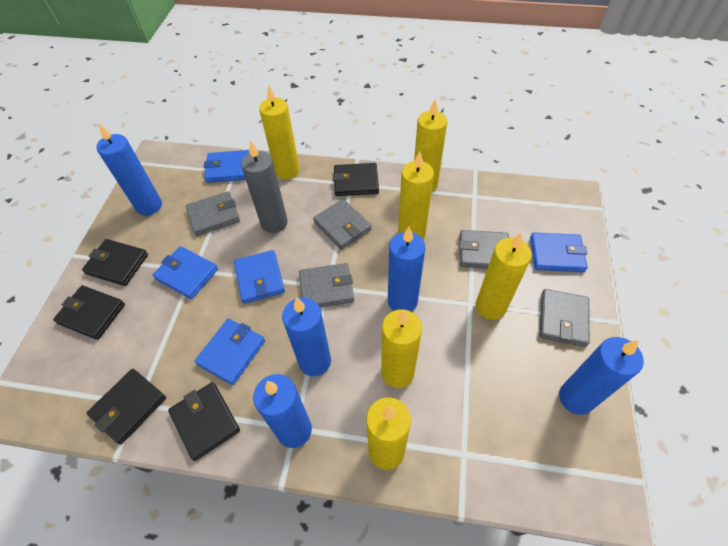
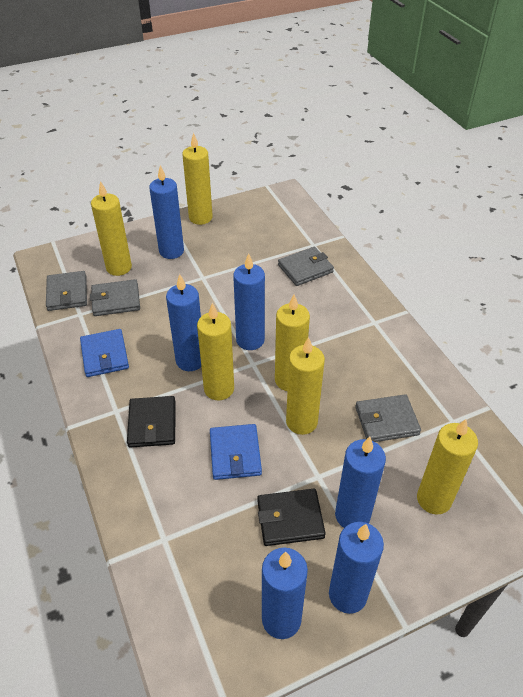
black wallet: [53,285,125,340] [82,239,148,286] [86,369,166,444] [168,382,240,461] [333,163,379,196] = 5 -> [127,396,176,448] [257,489,326,546] = 2
blue candle: [97,124,162,216] [253,374,312,448] [282,297,331,377] [388,227,425,311] [559,337,644,415] = 5 -> [149,165,184,259] [166,274,201,371] [233,253,265,350] [262,548,308,639] [329,522,384,614] [335,436,386,528] = 6
blue wallet: [152,246,218,299] [195,318,265,385] [204,150,249,183] [234,250,285,304] [530,232,588,272] = 5 -> [80,329,129,377] [210,424,262,480] = 2
grey candle: [241,141,288,233] = 1 -> none = 0
grey wallet: [186,191,240,236] [299,263,354,307] [313,199,372,250] [459,230,509,269] [539,289,590,347] = 5 -> [46,271,87,311] [90,279,140,316] [278,247,334,286] [355,394,421,442] = 4

